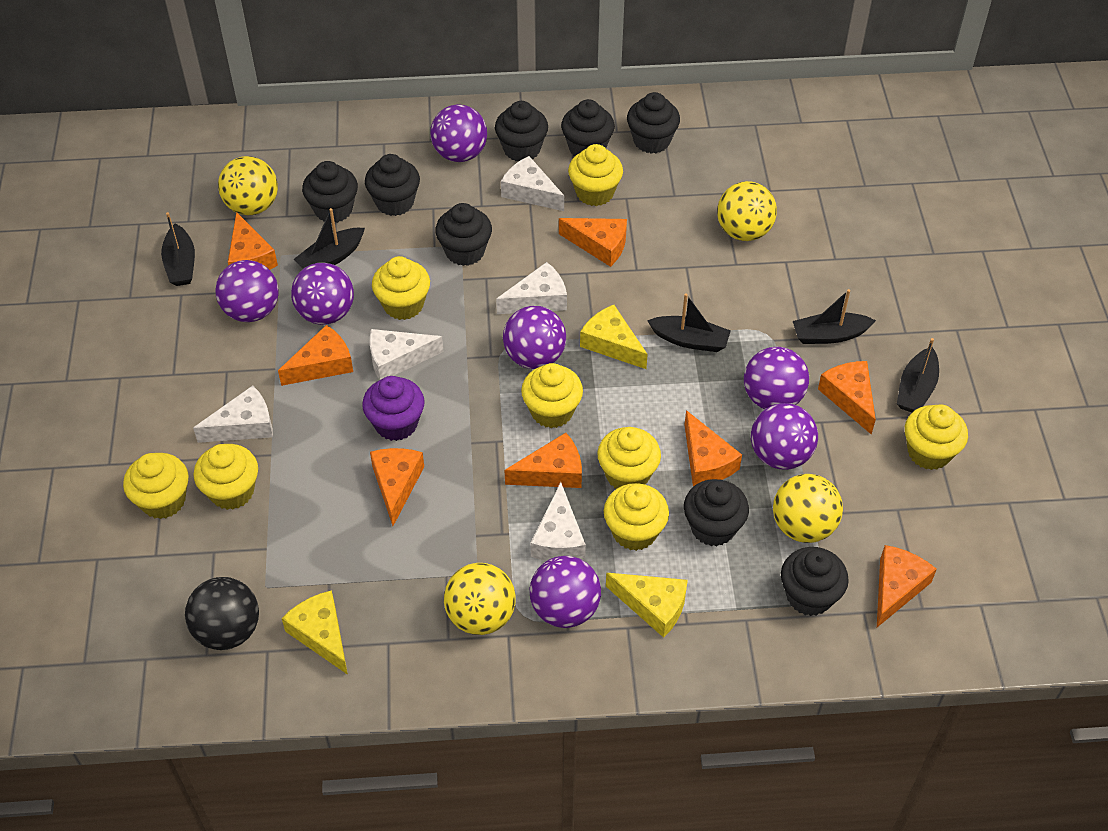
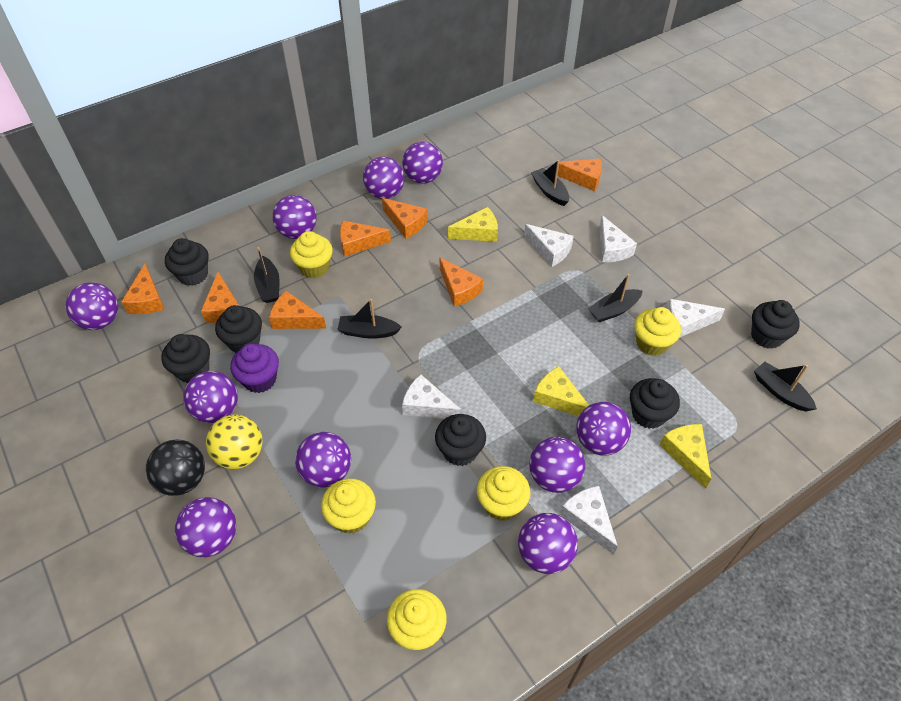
black cupcake: [302,161,358,223] [365,154,420,216] [435,203,492,266] [495,101,548,161] [561,99,615,156] [627,92,680,154] [684,479,749,546] [781,547,849,616] = 8 -> [162,334,210,383] [165,238,209,286] [215,305,262,353] [435,414,486,466] [630,378,680,429] [751,300,800,349] = 6
orange cheese: [228,212,278,270] [278,325,353,386] [370,448,424,526] [504,433,582,488] [559,218,627,267] [684,410,742,486] [818,361,876,435] [877,545,937,627] = 8 -> [121,264,165,314] [201,272,239,323] [269,291,326,329] [340,221,391,256] [382,198,428,239] [440,258,483,306] [555,159,602,191] = 7
purple ball: [215,260,279,322] [291,263,354,325] [430,104,487,162] [503,306,566,369] [530,556,601,628] [744,347,809,409] [751,403,818,470] = 7 -> [65,282,118,330] [175,497,236,557] [183,371,238,423] [273,195,317,239] [295,432,351,488] [363,157,404,199] [402,142,443,184] [518,513,578,574] [529,437,585,493] [576,402,631,456] = 10
yellow ball: [218,156,278,215] [444,563,516,635] [717,181,777,241] [773,474,843,543] = 4 -> [206,415,263,469] = 1
yellow cupcake: [123,453,189,519] [193,444,258,510] [372,256,430,320] [521,363,583,428] [568,144,623,206] [597,427,661,489] [604,483,669,551] [905,404,968,470] = 8 -> [290,231,333,278] [321,478,376,534] [387,589,447,650] [477,466,530,521] [634,307,681,356] = 5

